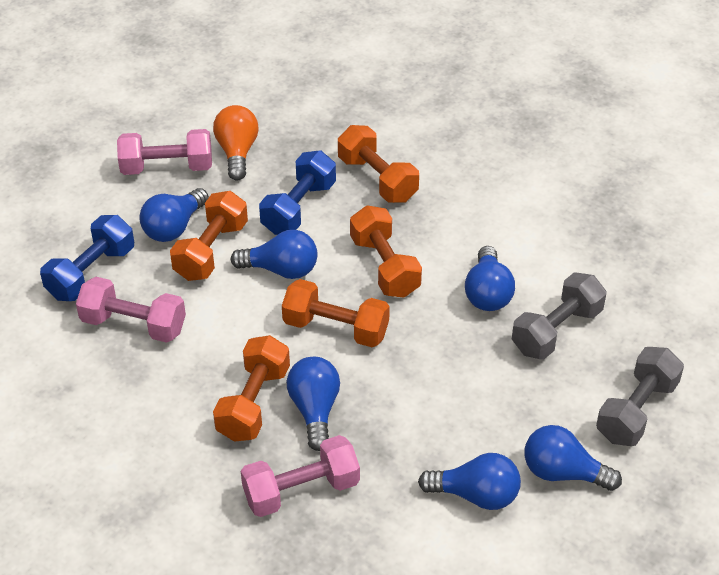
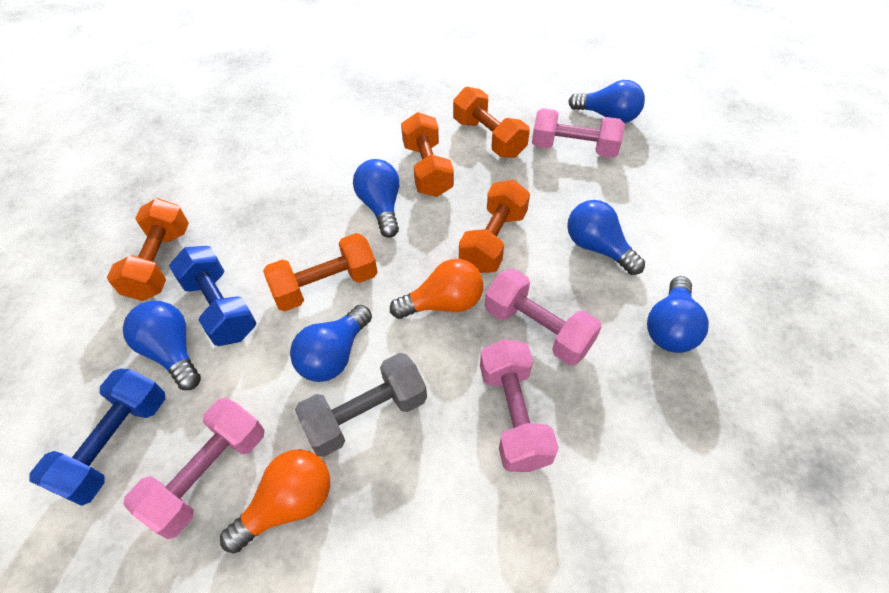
grey dumbbell: [512,272,607,359] [596,347,684,446] = 2 -> [295,353,427,457] = 1
orange light bulb: [213,105,259,181] = 1 -> [220,449,330,553] [390,259,483,319] = 2
pink dumbbell: [76,277,186,343] [117,129,212,175] [241,435,360,517] = 3 -> [123,398,264,539] [480,339,559,472] [485,269,602,365] [532,108,625,158] = 4

